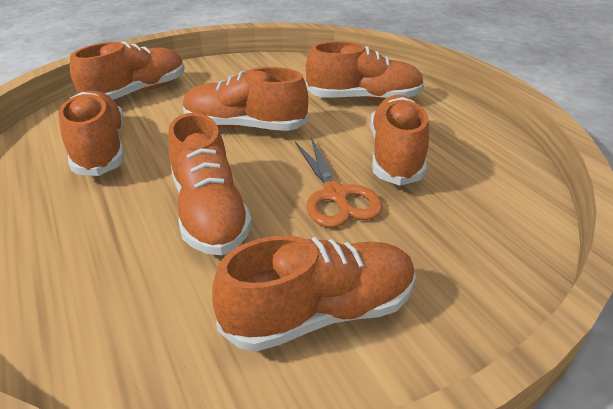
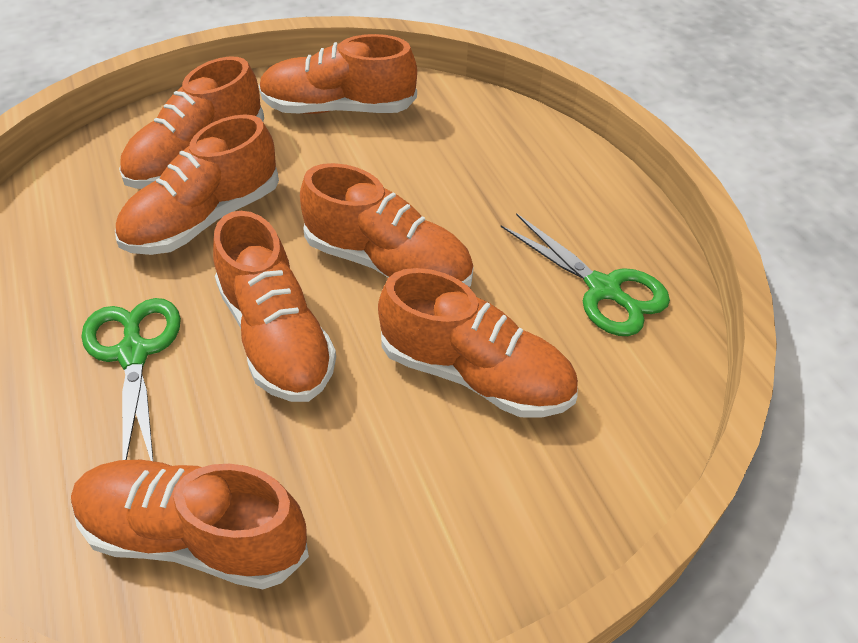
green scissors: none = 0 -> [81,298,181,461] [501,213,670,336] = 2
orange scissors: [295,138,383,228] = 1 -> none = 0

